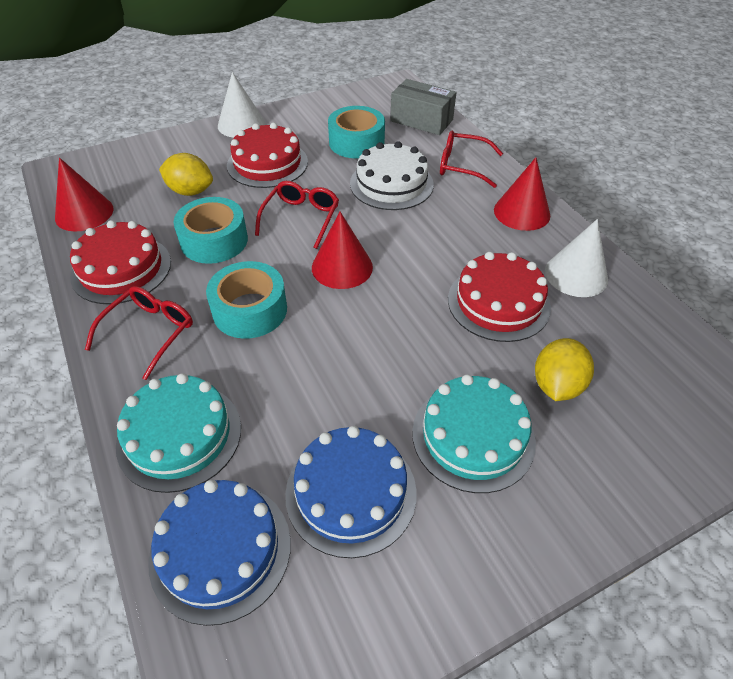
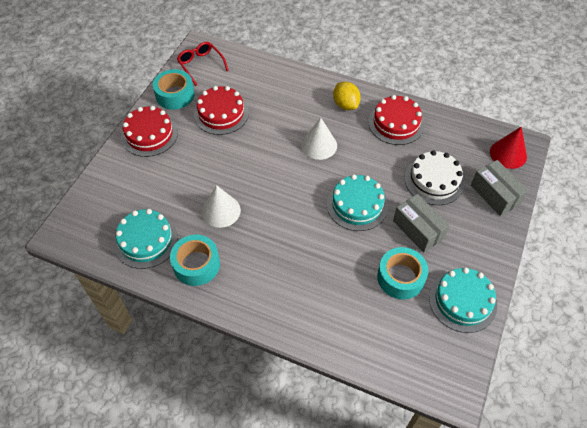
blue cake: [148,480,291,626] [285,426,417,558] = 2 -> none = 0
grey box: [390,79,457,135] = 1 -> [393,194,450,253] [471,160,528,216] = 2
red cone: [55,158,114,231] [312,212,373,289] [494,157,550,231] = 3 -> [490,127,527,169] = 1
red glasses: [85,286,193,380] [255,181,339,249] [440,131,503,188] = 3 -> [177,42,229,86] = 1
turquoise cake: [116,373,241,493] [412,374,536,493] = 2 -> [114,209,178,269] [327,174,388,231] [429,267,497,333] = 3
yellow lemon: [159,153,213,196] [535,338,594,401] = 2 -> [333,82,361,110] = 1

